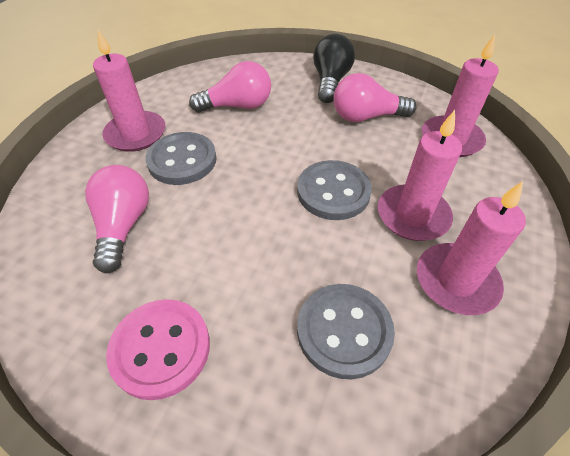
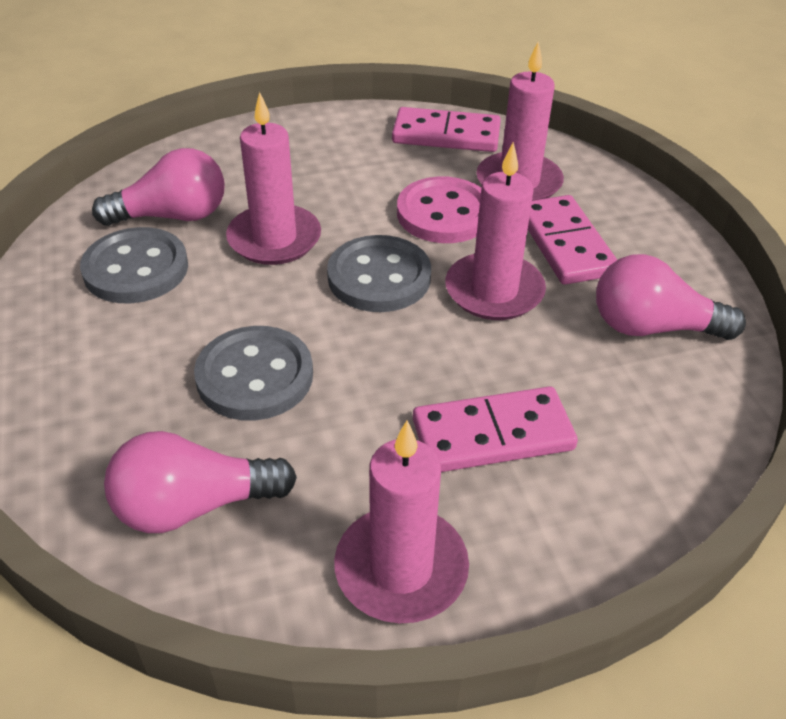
black light bulb: [313,34,355,103] = 1 -> none = 0
pink domino: none = 0 -> [392,107,501,152] [413,386,578,472] [528,195,617,285] = 3

